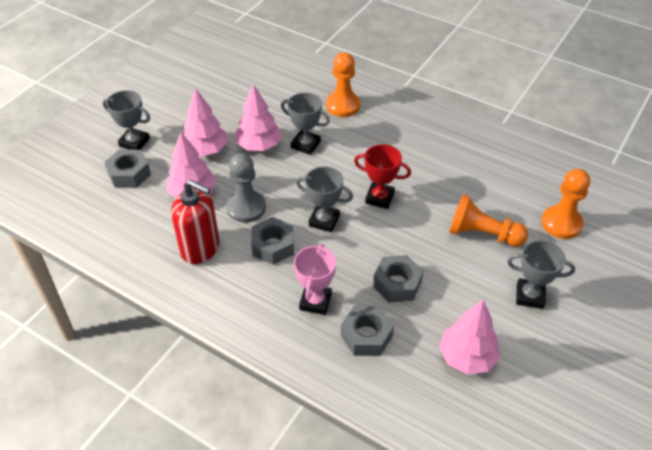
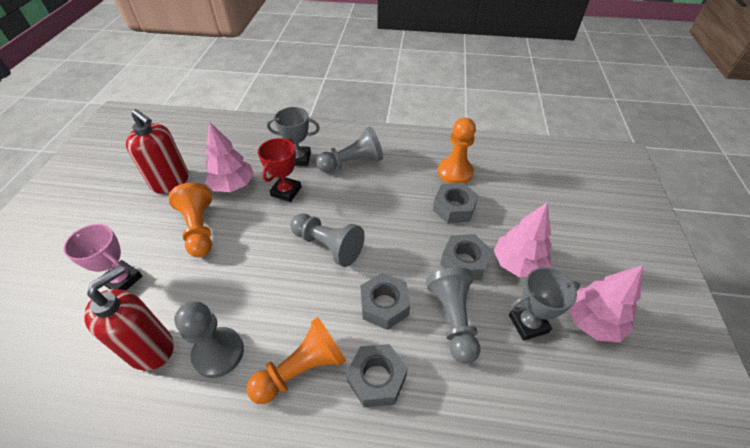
grey pawn: [226,153,266,223] = 1 -> [174,301,244,378] [290,213,365,267] [316,126,383,173] [426,267,480,364] = 4
grey trophy: [102,90,150,150] [281,92,330,155] [296,166,353,232] [507,240,575,309] = 4 -> [267,107,320,166] [509,267,580,341] = 2
pink tree: [167,132,216,198] [183,88,228,156] [235,84,282,151] [439,300,500,375] = 4 -> [205,121,254,192] [494,203,552,277] [569,265,643,342] = 3
red soap dispenser: [171,179,220,264] = 1 -> [84,265,174,370] [126,109,189,194] = 2

